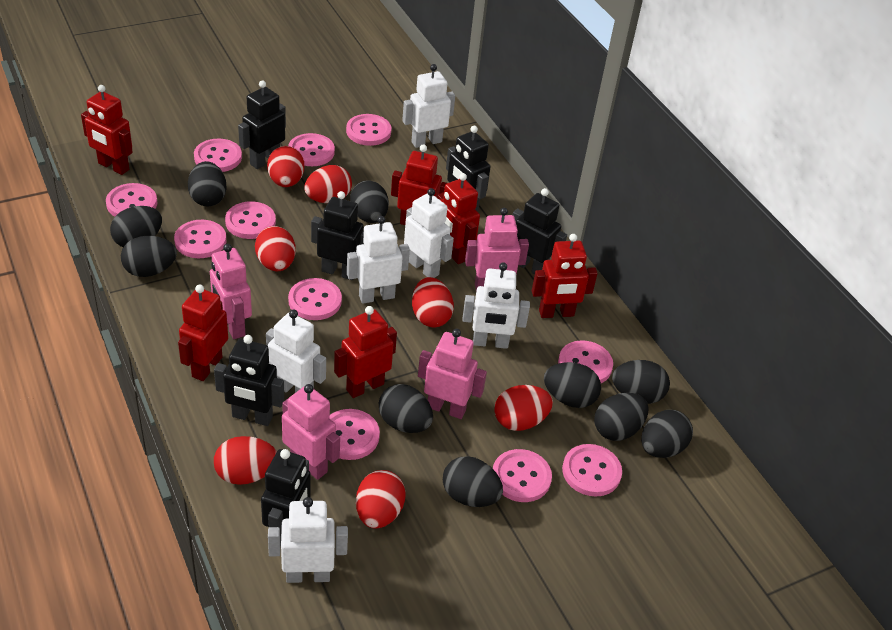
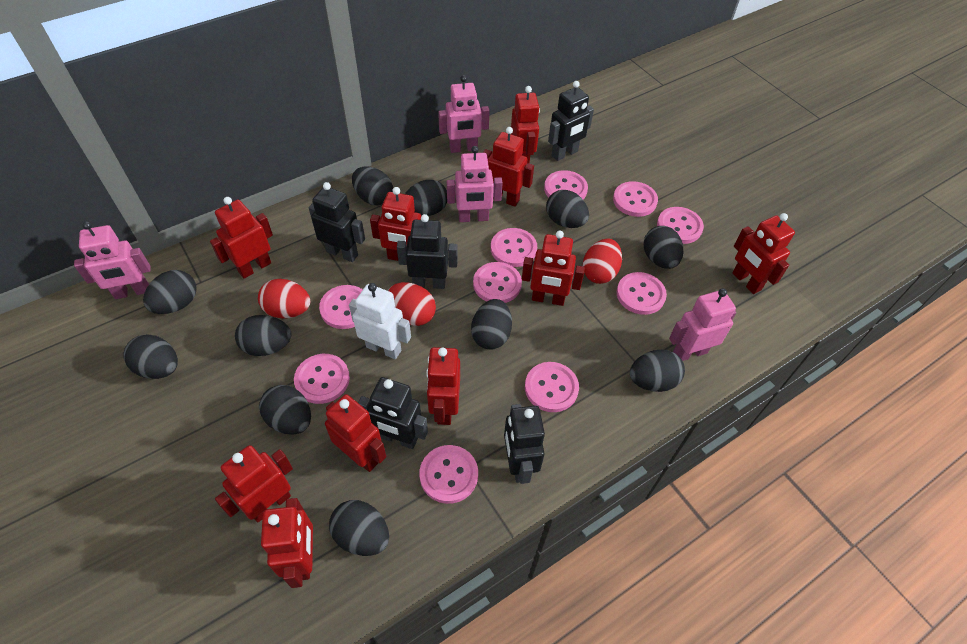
black egg: [110,206,162,247] [121,236,177,277] [188,161,227,206] [350,181,389,223] [379,384,433,433] [443,456,503,507] [544,362,601,408] [594,393,649,441] [612,360,670,404] [641,410,693,458] = 10 -> [123,334,178,379] [143,270,197,314] [235,315,291,356] [259,385,311,435] [329,500,389,556] [352,166,393,206] [405,180,447,216] [471,299,512,349] [546,190,589,228] [630,350,685,392] [643,226,683,269] = 11
black robot: [214,335,284,426] [238,80,286,169] [261,449,311,546] [311,191,364,280] [446,126,490,212] [513,188,567,275] = 6 -> [309,182,365,262] [358,377,428,449] [397,214,458,289] [504,404,545,484] [548,81,594,161] = 5
pink button: [106,183,157,217] [174,220,226,258] [194,139,242,172] [225,201,276,239] [288,133,335,166] [288,278,342,320] [329,409,380,460] [346,114,391,146] [493,449,552,502] [558,340,613,383] [562,444,622,497] = 11 -> [294,354,350,404] [319,285,363,329] [419,445,478,504] [473,262,522,303] [491,228,537,267] [525,362,579,412] [544,170,588,199] [613,181,658,217] [616,272,667,315] [657,207,704,244] = 10
red egg: [214,436,277,485] [255,226,296,271] [267,146,304,187] [304,165,352,203] [356,470,405,529] [412,277,454,327] [494,385,553,431] = 7 -> [258,279,310,319] [388,282,436,326] [582,239,622,284] = 3
red robot: [81,85,133,175] [178,284,228,381] [334,306,397,398] [391,144,447,225] [437,173,480,264] [532,234,598,318] = 6 -> [210,197,273,279] [215,445,293,523] [261,498,313,588] [325,394,386,472] [370,187,421,261] [426,347,460,425] [483,127,534,207] [511,86,540,163] [522,230,585,306] [732,213,795,294] = 10
white robot: [266,309,326,393] [268,497,348,583] [347,216,410,304] [402,64,455,148] [404,188,454,278] [462,262,530,349] = 6 -> [349,283,411,359] = 1

